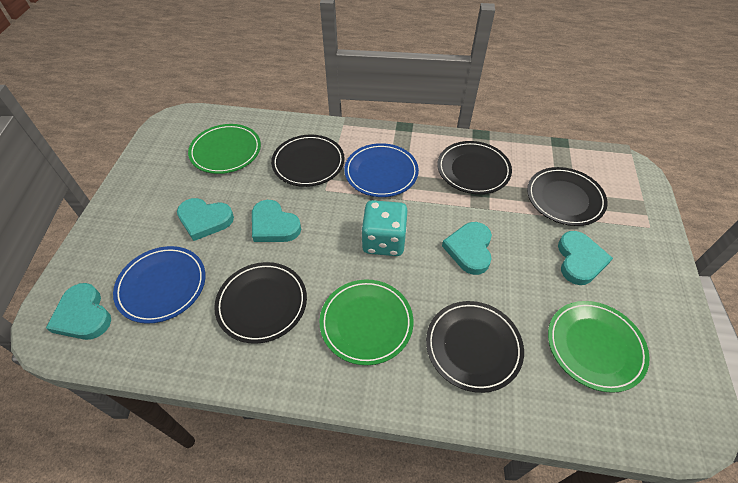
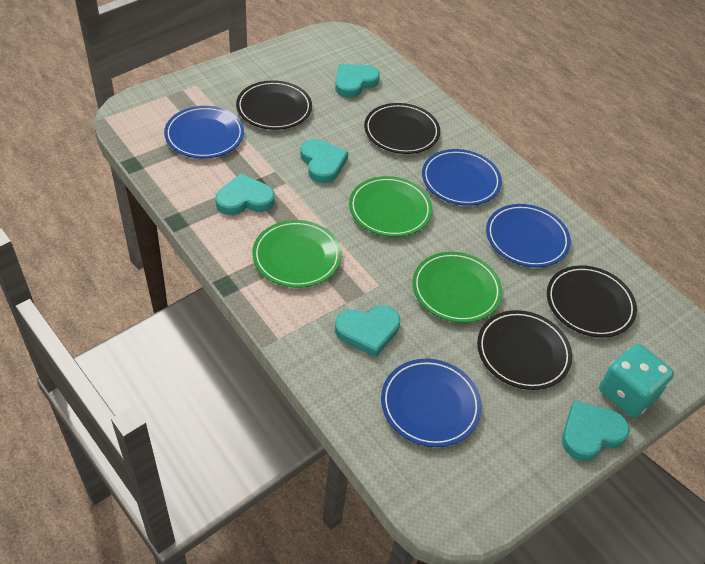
black plate: [214,262,307,344] [271,135,345,187] [426,301,524,393] [437,141,512,194] [527,167,608,226] = 5 -> [236,80,312,130] [364,103,440,154] [477,310,572,390] [547,265,637,338] = 4
blue plate: [113,246,205,324] [344,143,419,197] = 2 -> [164,106,244,159] [381,359,482,447] [422,149,502,206] [486,204,571,267] = 4

